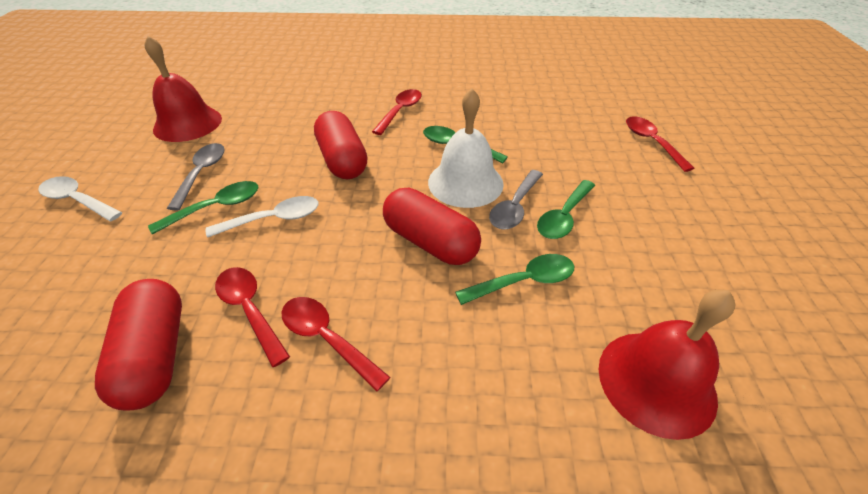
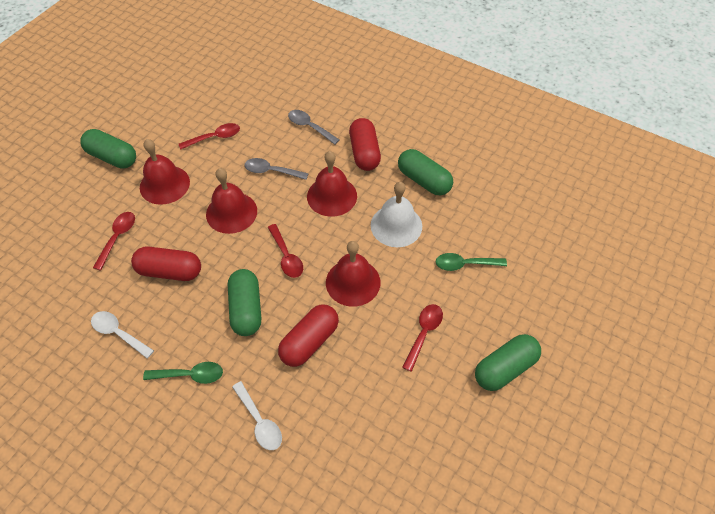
green capsule: none = 0 -> [80,129,136,168] [228,269,261,336] [398,149,453,195] [475,334,541,391] = 4
green spoon: [148,181,259,235] [423,126,508,163] [455,254,575,305] [537,180,595,239] = 4 -> [143,362,223,384] [436,253,507,271] = 2
red bell: [144,36,222,142] [599,290,736,440] = 2 -> [140,139,190,205] [206,168,257,234] [307,151,357,217] [326,241,380,307] = 4

